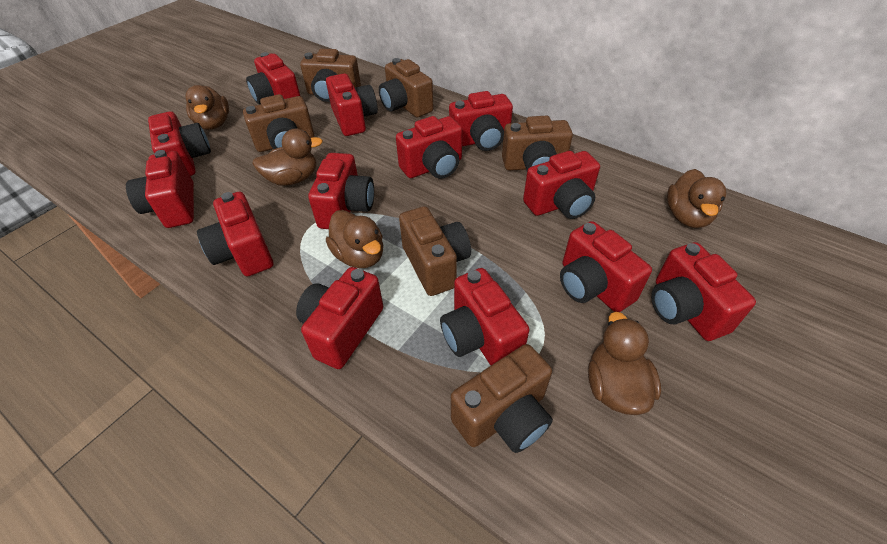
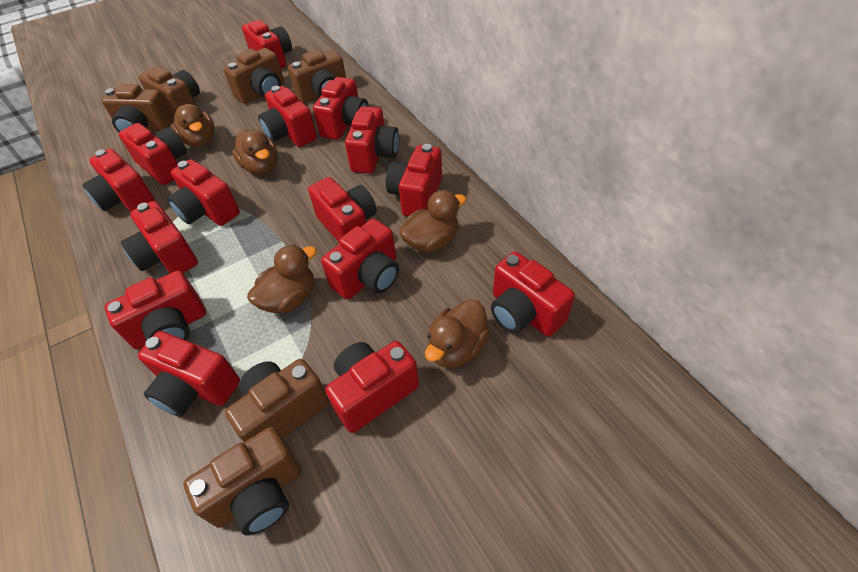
red camera: [126,150,194,228] [148,111,211,176] [197,192,273,276] [246,52,300,104] [296,267,383,369] [308,153,374,229] [326,73,378,136] [396,116,462,179] [440,268,529,365] [449,91,513,151] [523,151,600,219] [560,221,652,312] [651,242,756,341] = 13 -> [82,148,155,212] [105,270,206,349] [119,123,187,185] [121,201,198,273] [138,331,240,417] [167,159,240,226] [242,20,292,69] [258,86,317,147] [308,177,377,242] [313,77,369,140] [321,219,399,300] [325,341,419,433] [345,106,399,173] [386,144,442,216] [491,252,575,337] = 15

